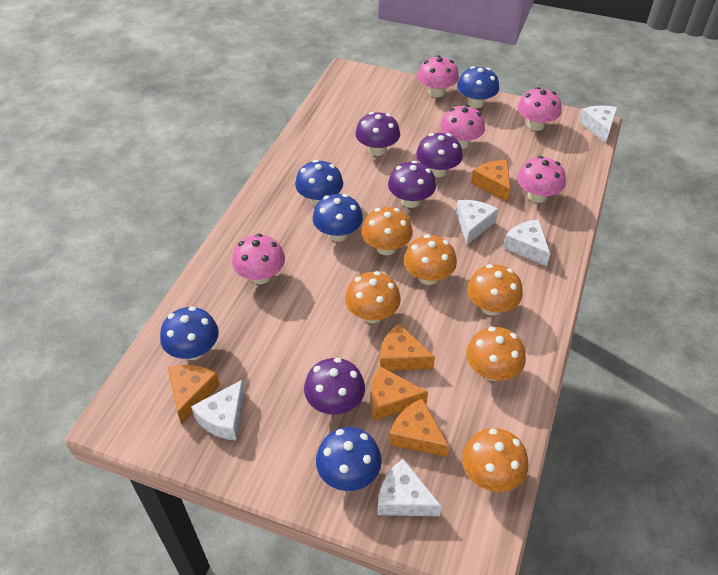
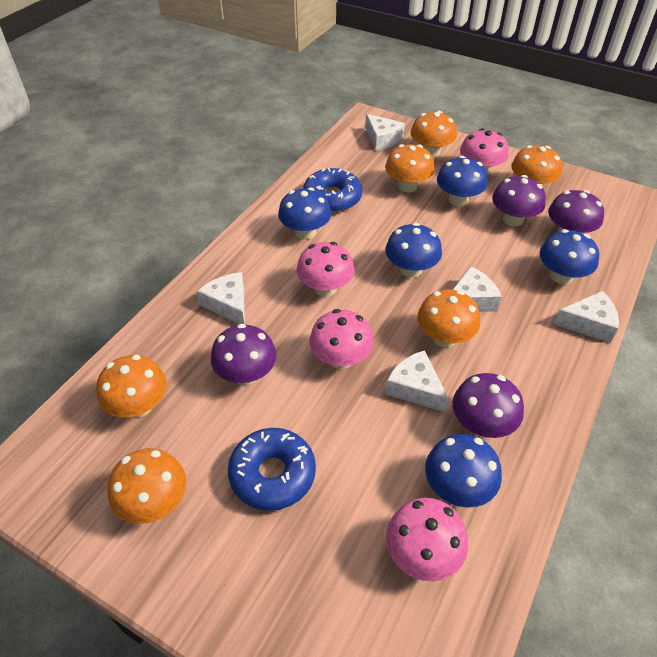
blue donut: none = 0 -> [228,428,316,511] [303,168,362,212] = 2
orange cheese: [168,365,220,424] [371,366,428,421] [380,323,435,371] [389,399,449,457] [471,160,510,202] = 5 -> none = 0
pink mushroom: [232,233,285,284] [418,55,459,97] [440,105,485,149] [517,156,566,203] [518,87,562,131] = 5 -> [296,242,355,297] [309,309,374,369] [386,498,468,581] [460,128,508,175] = 4

